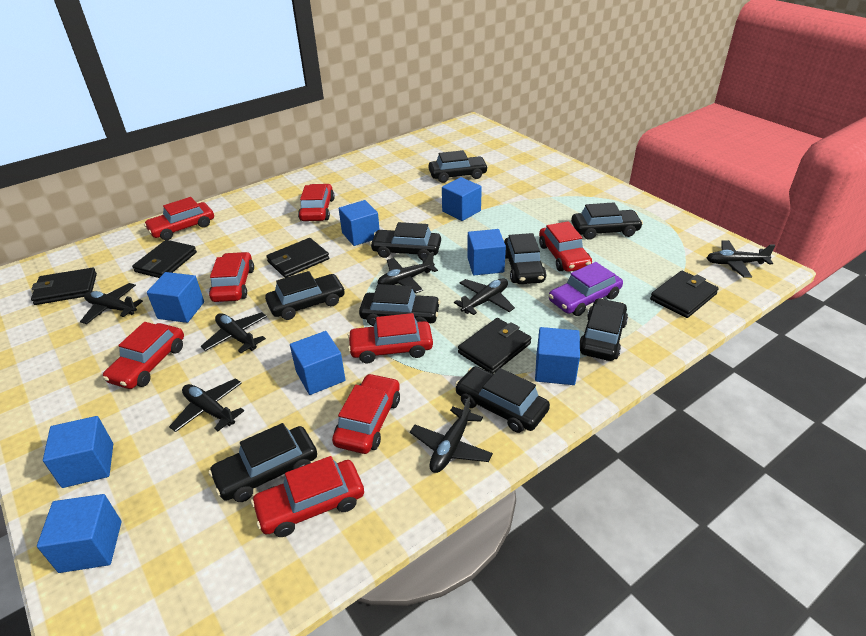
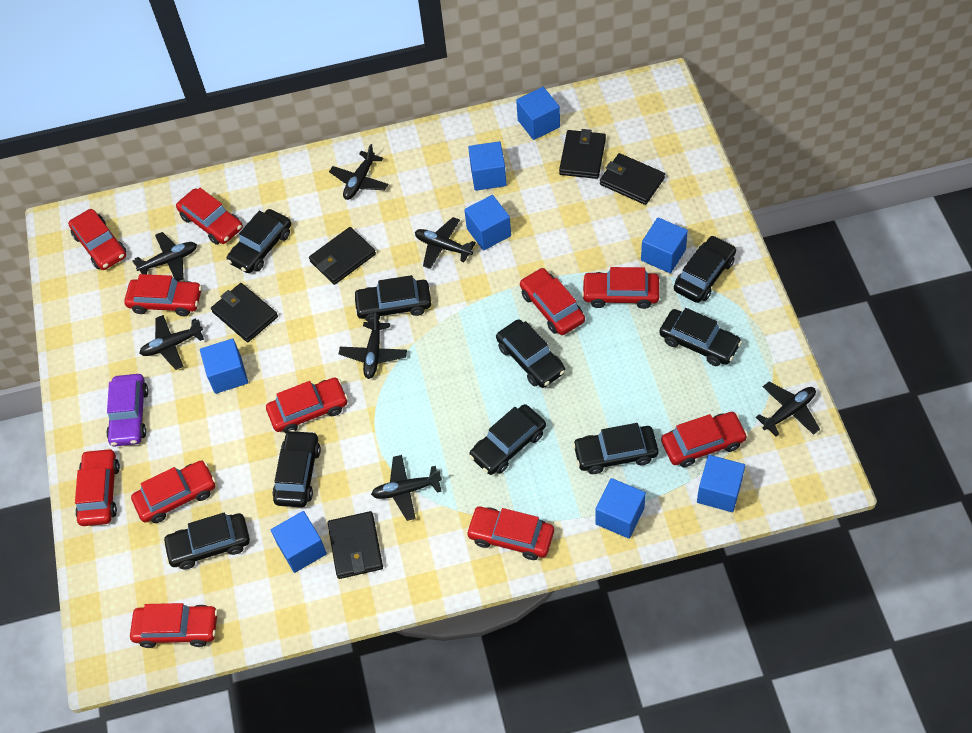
red car: [103,322,184,389] [144,197,214,240] [209,252,254,302] [251,456,364,537] [298,184,335,221] [332,374,400,454] [348,313,433,363] [539,221,592,272] = 8 -> [68,209,126,270] [75,448,120,526] [124,274,202,316] [130,603,218,648] [131,461,216,523] [176,188,243,245] [266,377,348,433] [466,507,554,560] [520,268,585,335] [582,267,659,309] [661,412,748,467] = 11

